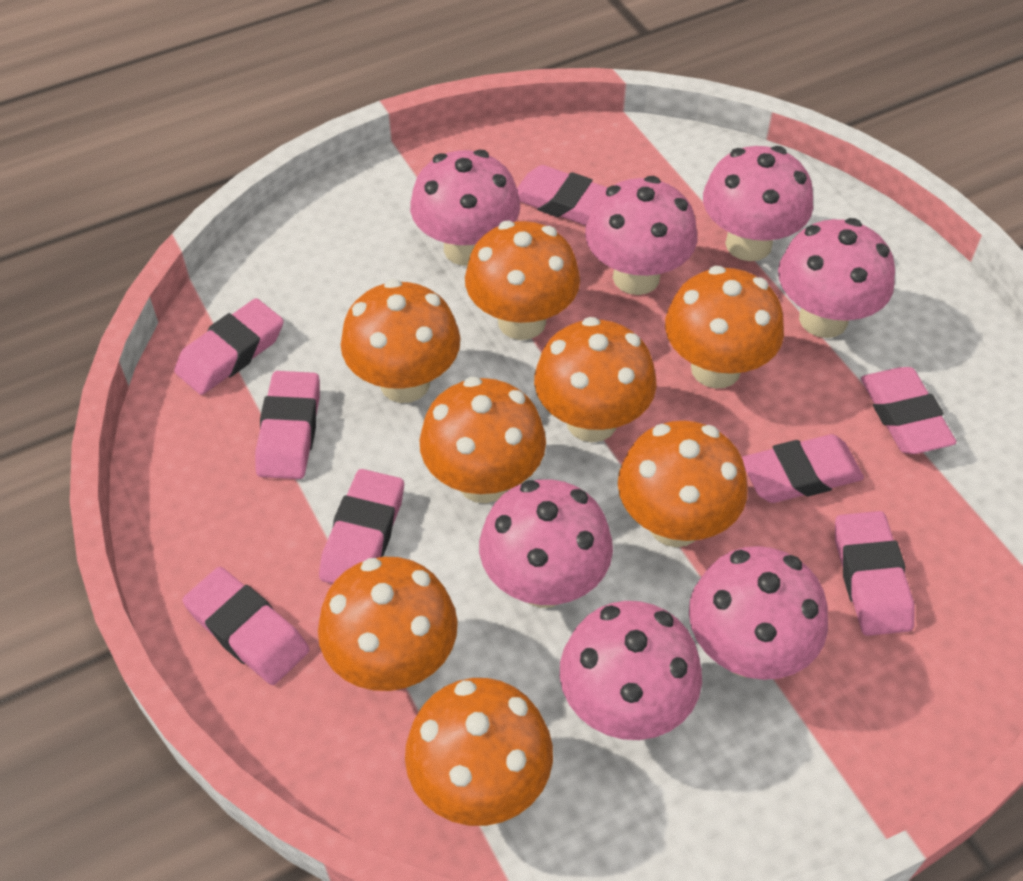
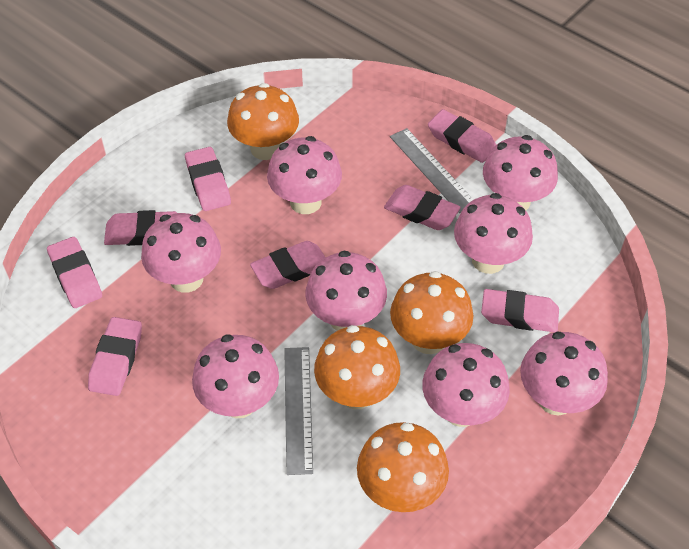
grey ruler: none = 0 -> [284,347,313,475] [390,128,474,213] = 2
orange mushroom: [318,557,458,691] [341,279,460,403] [405,678,553,826] [420,377,546,503] [465,221,580,340] [534,317,656,442] [618,421,748,547] [665,266,784,389] = 8 -> [227,83,299,160] [314,325,400,409] [357,422,449,512] [390,271,473,354] = 4
pink mushroom: [410,149,520,266] [479,479,613,608] [560,601,702,740] [585,176,697,295] [689,546,828,680] [703,146,813,261] [778,218,895,338] = 7 -> [141,213,221,293] [192,335,279,418] [267,136,342,214] [305,251,387,331] [422,343,510,427] [454,193,533,274] [483,135,558,210] [520,332,608,416] = 8

